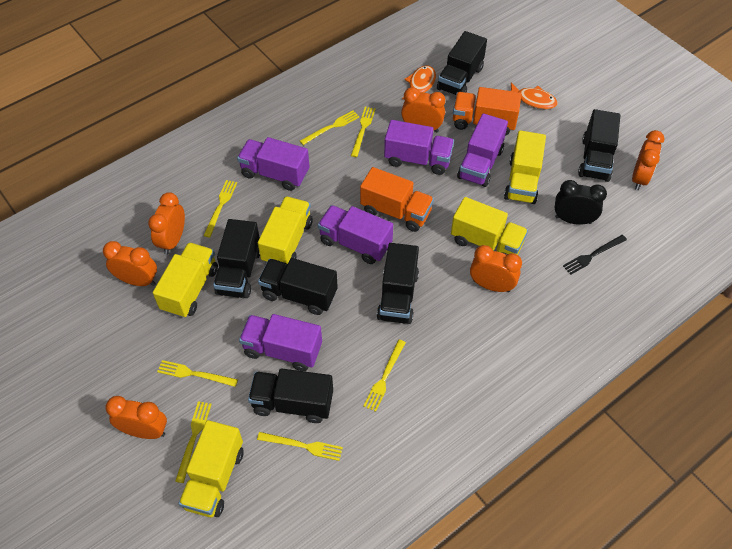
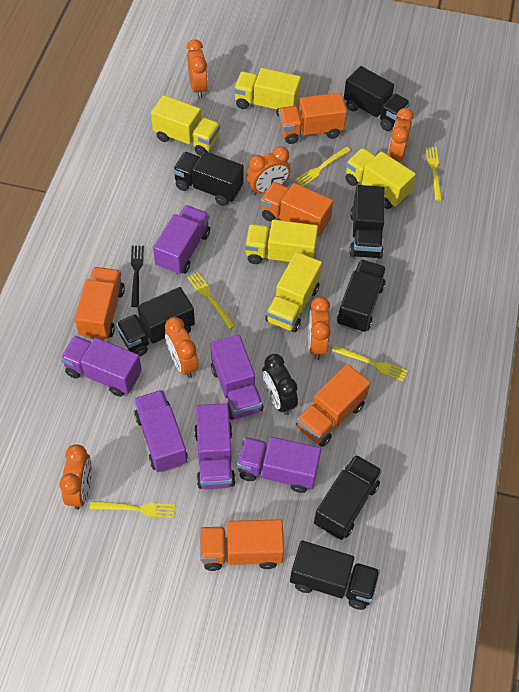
black truck: [213,219,260,298] [248,368,333,423] [258,258,338,315] [377,243,419,324] [437,31,487,95] [578,109,620,182] = 6 -> [116,287,195,357] [173,151,244,206] [290,541,380,610] [314,455,382,540] [337,259,386,333] [344,66,410,131] [349,185,385,259] = 7
orange fish: [402,65,436,99] [511,82,558,109] = 2 -> none = 0
orange truck: [360,167,434,232] [453,87,521,136] = 2 -> [75,267,125,340] [200,519,284,571] [261,182,333,236] [278,93,347,144] [296,364,371,447] = 5
purple truck: [237,137,310,191] [239,314,322,371] [318,205,393,264] [384,120,454,175] [457,113,508,187] = 5 -> [60,336,142,397] [134,390,188,472] [153,205,210,275] [194,403,236,489] [211,335,263,420] [237,437,321,493] = 6
yellow fork: [157,360,238,387] [175,401,212,483] [204,180,237,237] [257,432,343,461] [300,110,359,145] [351,107,376,157] [363,340,406,412] = 7 -> [90,501,175,518] [187,272,236,329] [295,147,351,187] [332,345,408,381] [425,147,442,201] = 5

